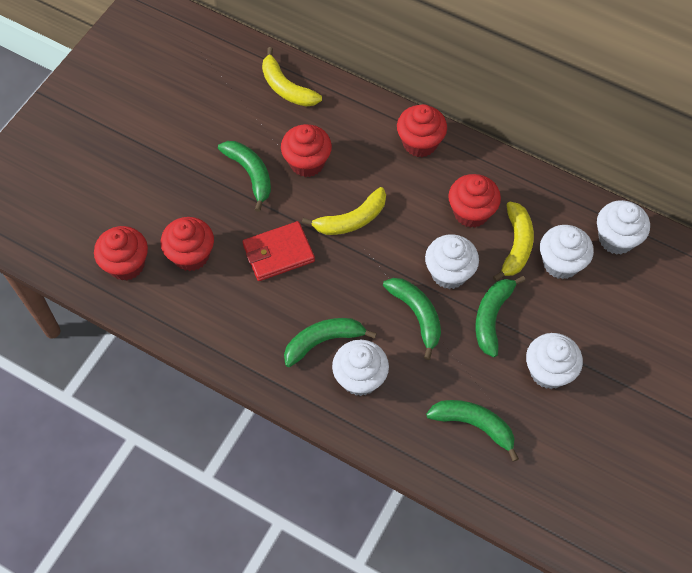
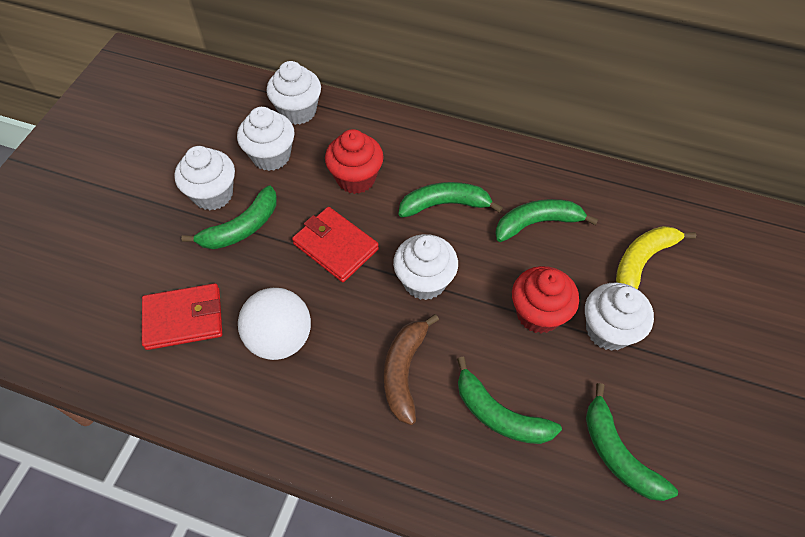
brown banana: none = 0 -> [384,314,439,425] = 1
red cupcake: [94,226,148,281] [161,217,214,271] [281,124,332,177] [397,104,447,157] [448,174,501,228] = 5 -> [325,129,384,194] [512,266,579,333] = 2
red wallet: [242,221,315,281] = 1 -> [142,283,222,350] [292,207,379,282] = 2
white ball: none = 0 -> [238,288,311,360] = 1
yellow banana: [262,47,322,107] [302,187,386,235] [493,202,534,281] = 3 -> [616,226,697,289] = 1

